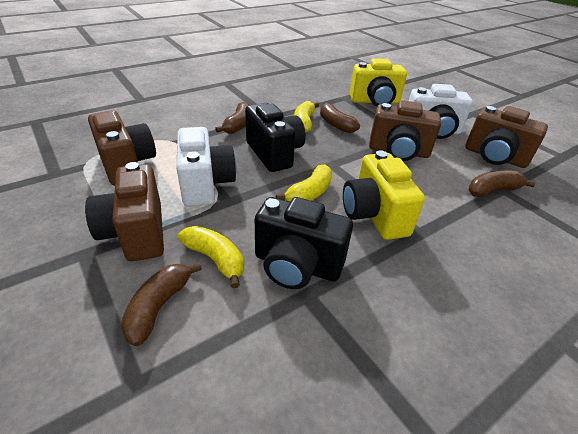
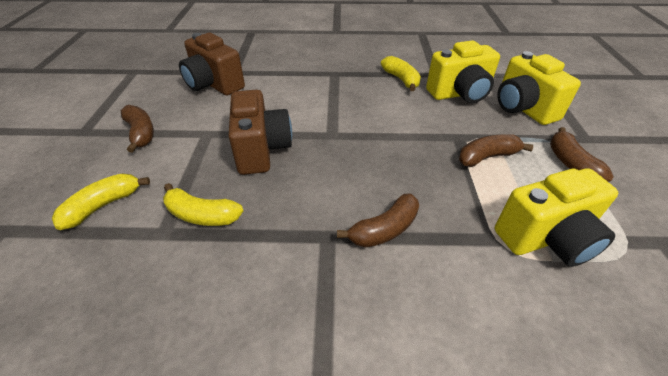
black camera: [245,103,306,172] [255,197,353,289] = 2 -> none = 0
brown camera: [85,162,164,261] [88,110,156,186] [369,100,441,161] [465,106,548,168] = 4 -> [179,33,245,95] [228,90,292,175] = 2
white camera: [177,127,236,207] [409,84,473,139] = 2 -> none = 0
yellow camera: [343,150,425,240] [350,58,407,106] = 2 -> [426,40,500,103] [495,168,618,267] [497,51,581,125] = 3

